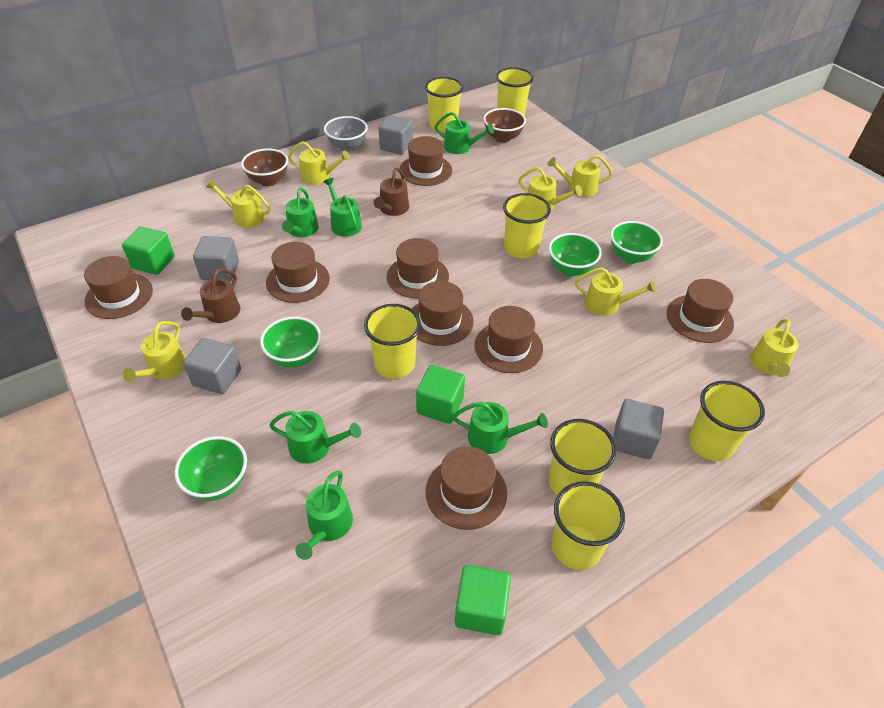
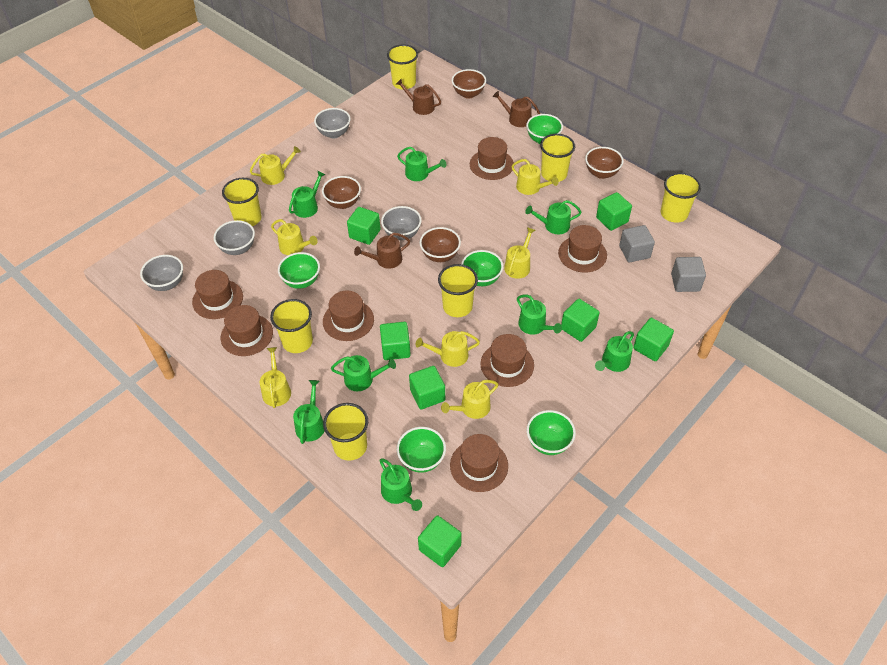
brown bowl: [241,148,288,186] [483,108,526,143] = 2 -> [322,176,361,209] [420,227,461,262] [452,69,486,99] [585,147,624,179] = 4
brown hat: [84,256,153,319] [266,242,330,303] [387,238,449,298] [400,136,452,186] [412,281,474,346] [426,446,507,530] [475,306,543,373] [667,279,734,343] = 8 -> [192,270,243,319] [221,305,273,356] [323,290,374,341] [450,434,508,492] [470,137,514,180] [481,334,534,387] [558,225,607,272] = 7
brown watering can: [181,269,240,323] [374,168,409,216] = 2 -> [354,233,410,269] [396,79,441,115] [493,91,540,127] = 3
green bowl: [175,436,247,501] [260,317,321,368] [549,233,602,276] [610,221,663,263] = 4 -> [278,252,320,289] [397,427,446,473] [461,250,503,286] [526,114,563,144] [527,410,576,455] = 5
green cube: [122,226,175,275] [416,365,465,424] [455,565,511,635] = 3 -> [347,207,381,245] [380,322,411,360] [409,366,445,409] [418,515,462,567] [561,299,600,342] [596,192,632,231] [633,318,674,361] = 7
green watering can: [269,411,361,464] [282,188,319,237] [295,470,353,560] [323,178,362,237] [435,112,494,154] [453,402,548,454] = 6 -> [289,171,326,218] [293,380,324,444] [331,355,396,391] [379,458,422,511] [397,147,446,181] [517,295,562,335] [525,200,582,234] [595,331,634,372] = 8
grey bowl: [324,116,368,152] = 1 -> [140,255,183,291] [214,220,255,255] [314,108,351,138] [381,206,421,240] = 4
grey cube: [183,338,241,394] [193,236,239,281] [379,115,413,155] [613,399,664,459] = 4 -> [619,225,655,262] [671,257,706,292] = 2

